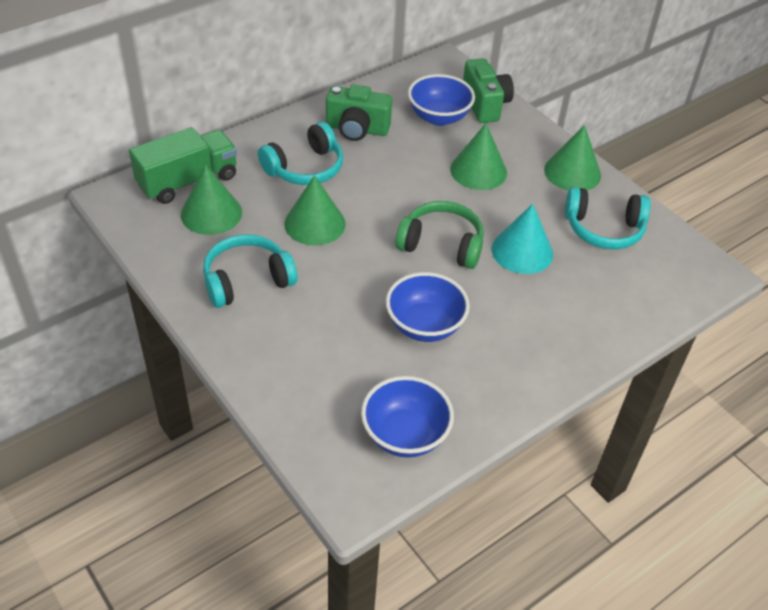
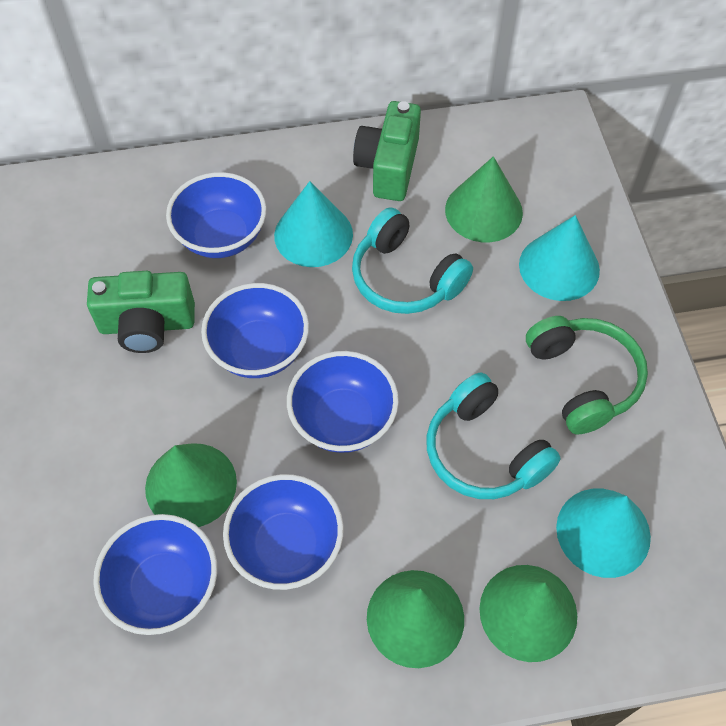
blue bowl: [361,376,454,458] [386,272,470,342] [408,74,475,126] = 3 -> [93,514,217,635] [166,172,266,258] [201,283,309,378] [223,474,344,590] [287,351,399,453] = 5
green truck: [129,127,237,204] = 1 -> none = 0
turquoise cone: [492,204,553,274] = 1 -> [274,181,353,267] [519,215,600,301] [556,489,651,578] = 3
turquoise headphones: [203,234,297,308] [258,122,343,185] [565,187,650,249] = 3 -> [352,207,473,314] [426,373,561,499] = 2

